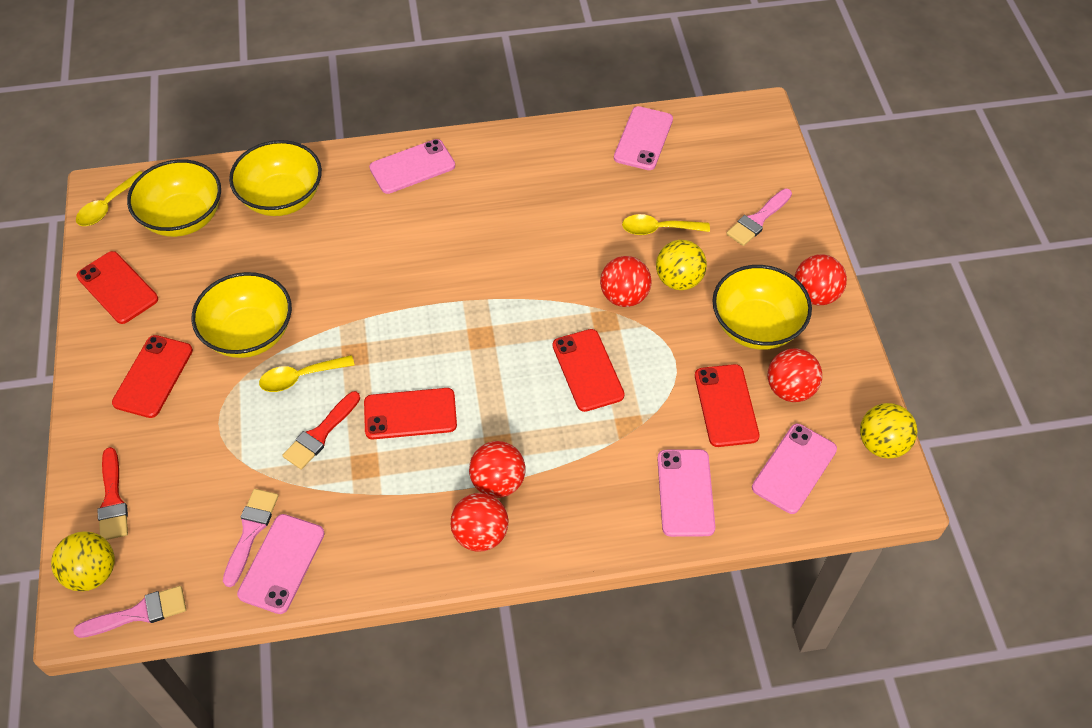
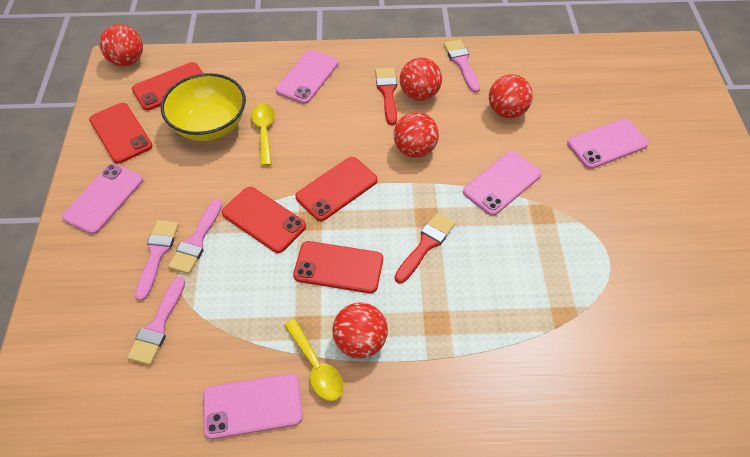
pink brush: [73,586,186,638] [223,489,278,587] [726,189,792,246] = 3 -> [127,277,185,365] [135,220,179,301] [168,199,222,274] [444,39,480,93] = 4
yellow ball: [51,531,115,591] [656,240,707,290] [860,403,917,459] = 3 -> none = 0
yellow bowl: [127,159,221,237] [191,272,292,358] [229,140,322,216] [712,265,812,350] = 4 -> [161,73,246,141] = 1
yellow spoon: [76,171,143,226] [259,355,355,392] [622,214,710,235] = 3 -> [251,104,275,166] [284,319,344,401] = 2

